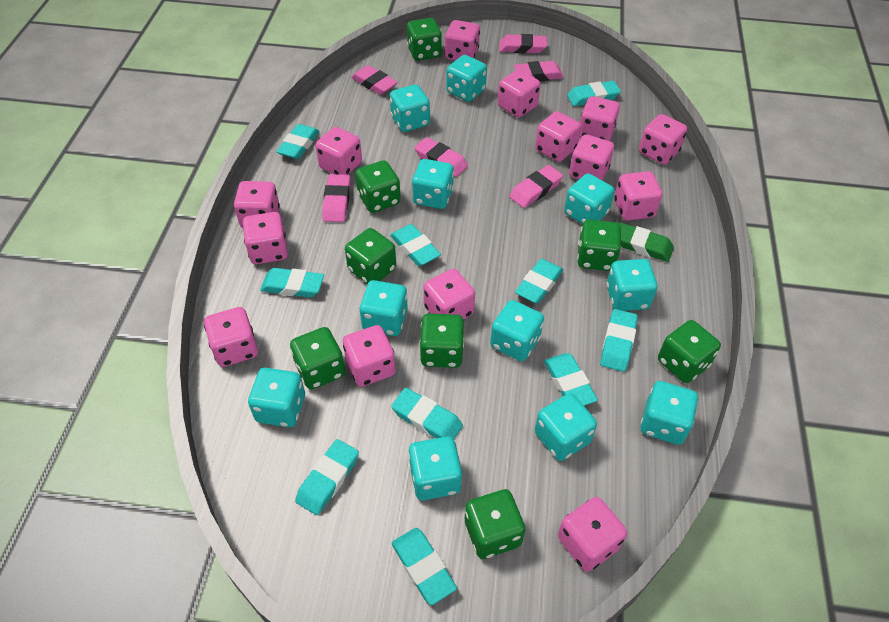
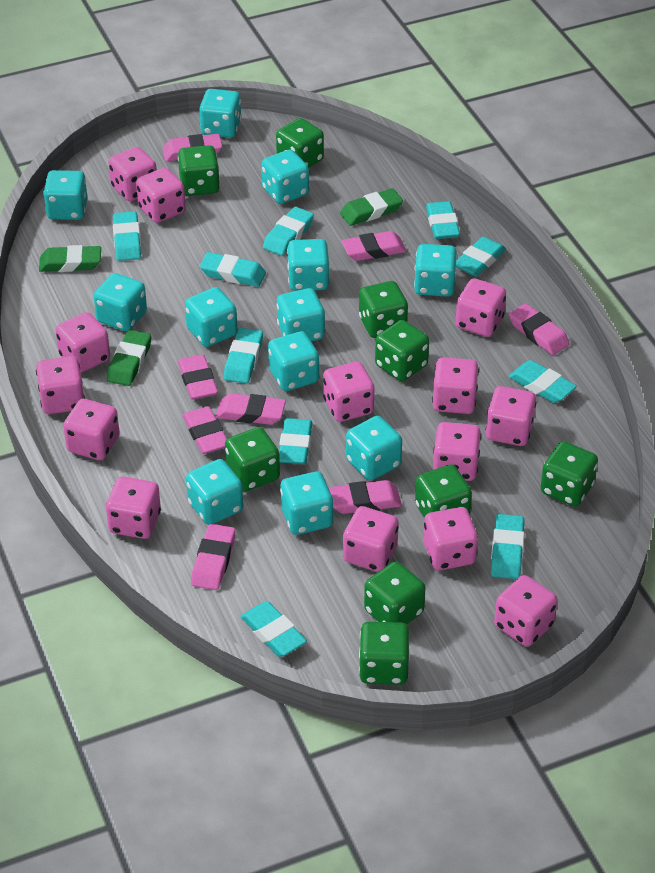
green dice: [290,327,345,390] [345,228,396,284] [355,160,401,213] [407,18,442,61] [419,314,464,368] [465,489,525,559] [577,219,621,271] [658,320,721,383] = 8 -> [178,145,220,196] [225,427,280,491] [276,118,324,168] [359,281,408,338] [359,622,410,685] [364,562,426,624] [375,320,429,381] [415,464,472,518] [541,441,598,507] = 9
green eraser: [619,223,674,262] = 1 -> [39,245,101,272] [107,330,151,386] [340,188,403,226] = 3
pink eraser: [322,174,350,222] [351,65,398,95] [414,137,468,177] [499,34,547,53] [509,165,563,208] [514,61,564,81] = 6 -> [163,134,222,161] [178,355,218,400] [183,406,227,454] [191,524,236,590] [216,393,286,425] [329,480,402,514] [342,231,406,261] [509,303,570,355] = 8
turquoise dice: [248,368,305,428] [359,280,408,336] [390,84,430,132] [408,437,462,500] [412,159,454,209] [446,55,487,102] [490,300,544,361] [535,393,597,461] [564,173,615,224] [606,259,658,311] [641,381,698,445] = 11 -> [43,170,88,220] [94,273,147,332] [185,287,237,347] [186,459,243,525] [199,89,242,138] [261,149,309,204] [268,331,319,391] [277,288,325,341] [280,471,333,535] [287,239,330,291] [346,416,402,481] [414,244,457,297] = 12

